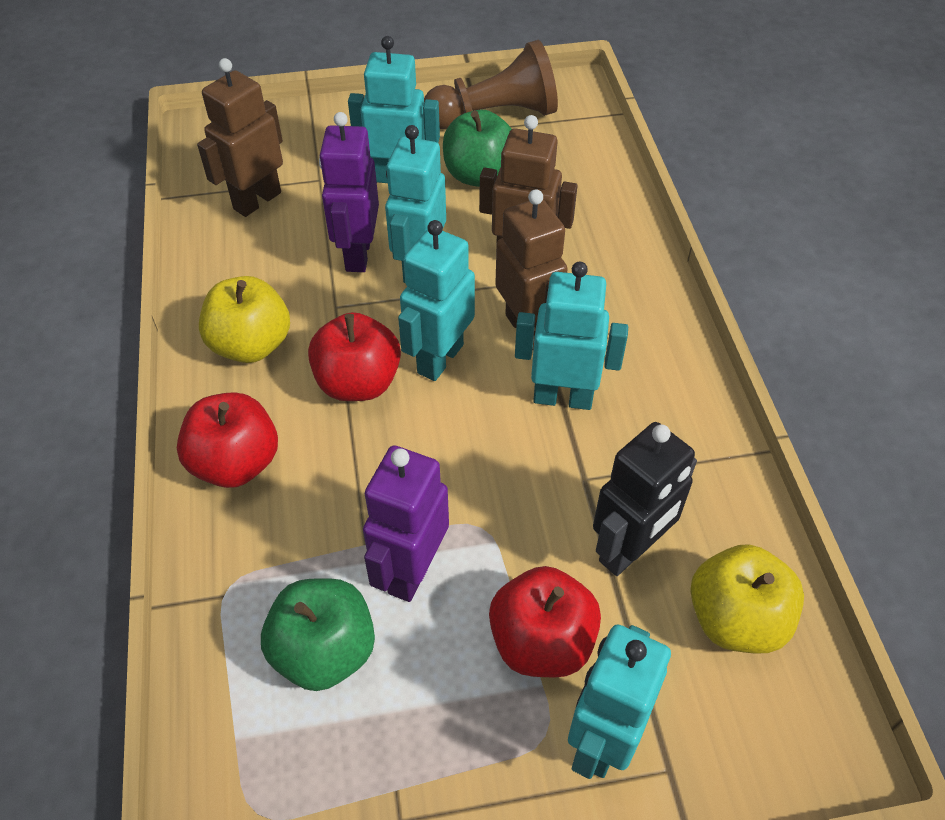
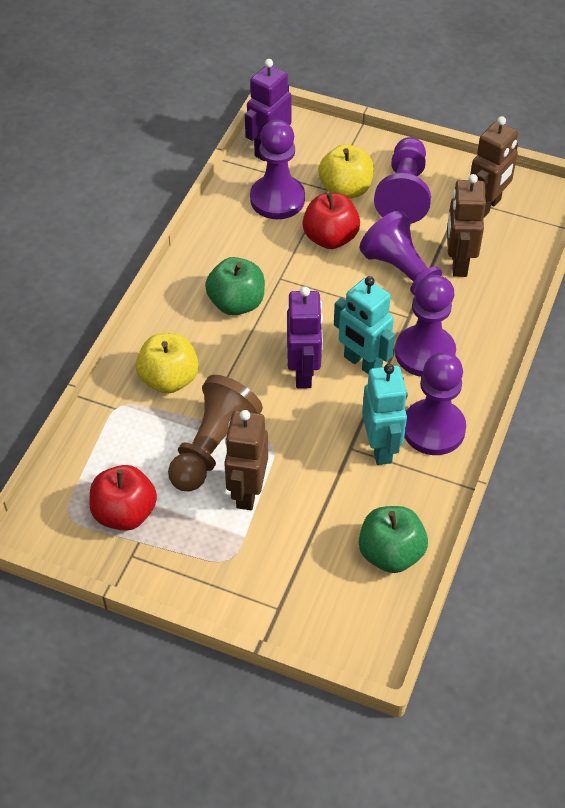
black robot: [593,422,697,576] = 1 -> none = 0
purple pawn: none = 0 -> [250,120,305,219] [360,211,454,302] [374,137,431,224] [395,275,456,377] [404,352,466,455] = 5
red apple: [177,392,278,488] [308,312,401,401] [489,566,601,677] = 3 -> [89,465,157,531] [302,192,360,249] = 2
turquoise robot: [348,36,440,183] [385,125,446,283] [398,220,475,381] [515,262,628,410] [568,624,671,779] = 5 -> [334,276,395,375] [362,364,407,465] = 2

